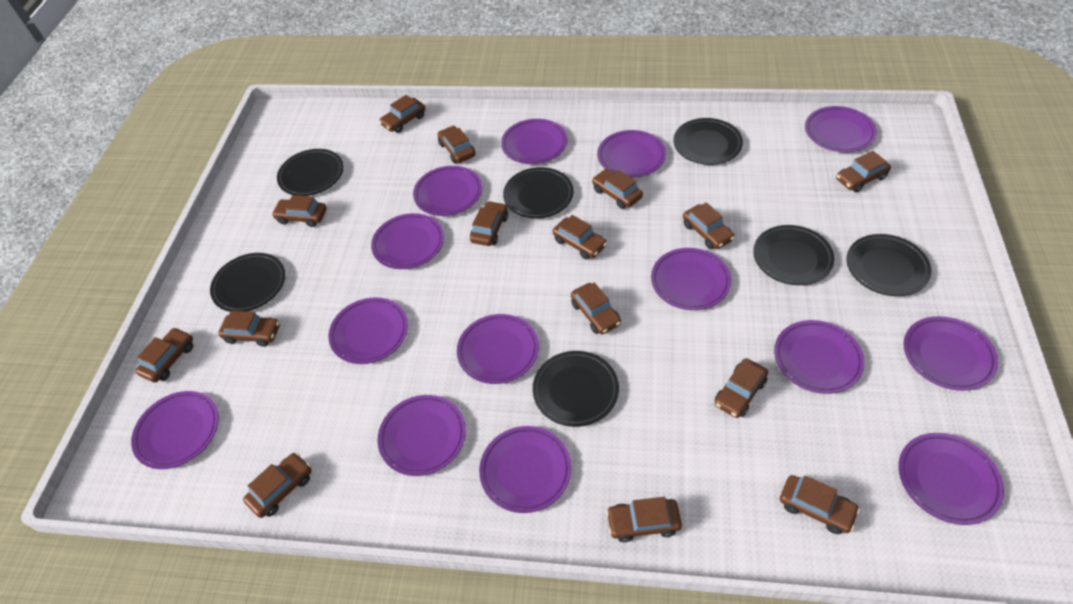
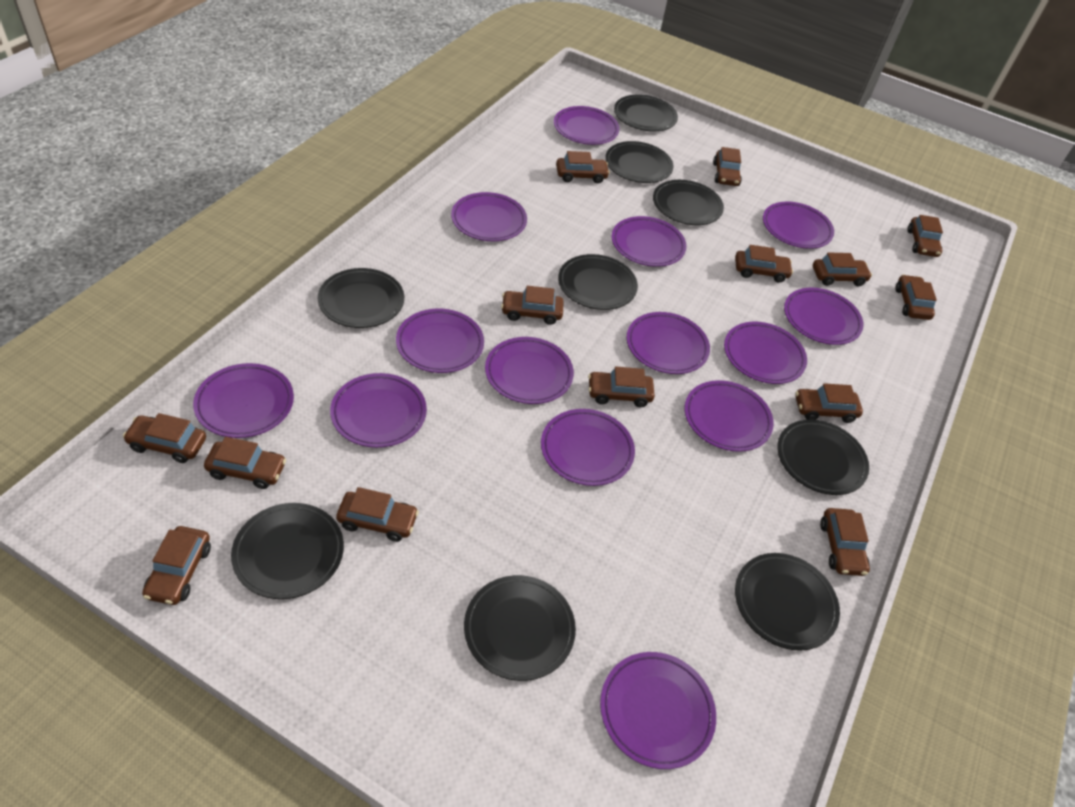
black plate: [210,253,285,312] [277,149,344,196] [503,167,574,219] [533,351,619,427] [673,118,743,165] [753,225,834,285] [847,234,931,296] = 7 -> [231,503,344,599] [318,268,404,328] [464,575,576,681] [558,254,638,310] [605,141,674,183] [614,94,678,131] [653,180,724,225] [735,553,840,651] [777,419,869,495] = 9
brown car: [136,327,193,383] [218,310,280,347] [243,453,312,518] [272,195,327,227] [379,95,426,133] [437,126,476,164] [470,201,508,246] [553,215,607,259] [571,282,621,334] [592,169,643,209] [606,497,682,542] [683,202,735,249] [715,358,768,418] [780,475,860,534] [836,151,891,192] = 15 -> [123,413,206,463] [142,526,211,605] [204,437,286,489] [336,487,419,542] [501,286,564,325] [556,151,610,183] [588,366,655,407] [713,147,742,186] [735,245,793,282] [795,383,863,423] [813,252,872,286] [820,508,870,576] [895,275,937,320] [907,215,943,257] = 14

